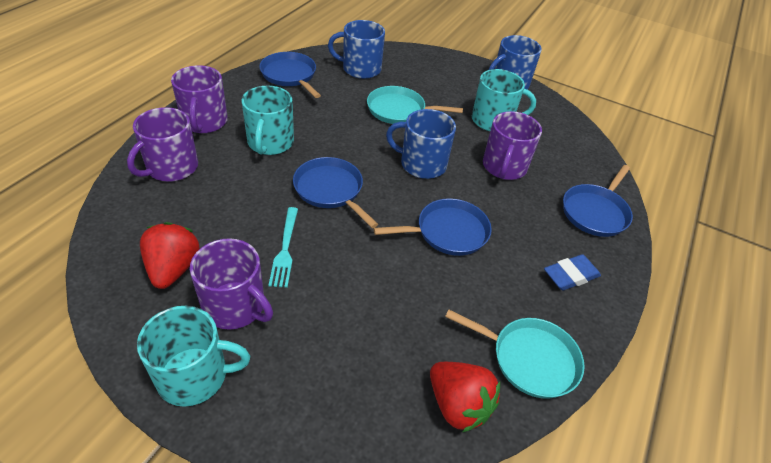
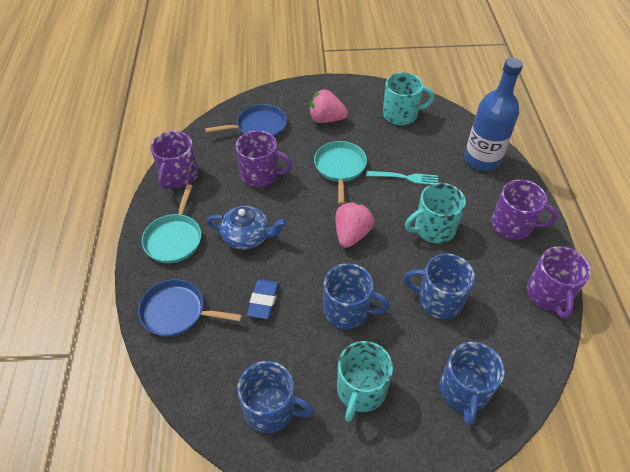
blue bottle: none = 0 -> [465,58,523,171] = 1
blue mug: [328,20,385,79] [386,109,456,179] [489,35,542,90] = 3 -> [237,361,314,433] [323,263,390,330] [404,254,475,319] [440,342,504,425] = 4
blue pan: [259,52,321,98] [293,157,378,228] [373,198,492,256] [563,165,633,237] = 4 -> [138,279,242,337] [205,104,287,138] = 2
blue teapot: none = 0 -> [207,206,286,250] = 1
pink strawberry: none = 0 -> [309,89,348,123] [335,202,374,248] = 2
red strawberry: [140,222,200,289] [430,362,500,432] = 2 -> none = 0

